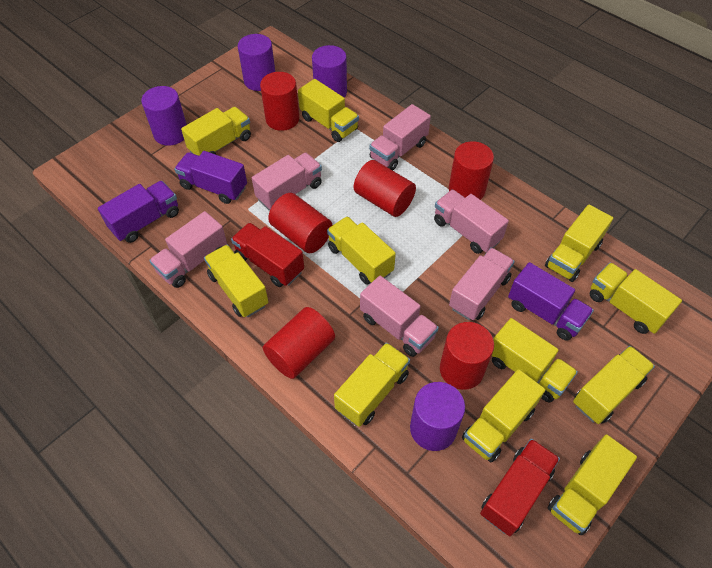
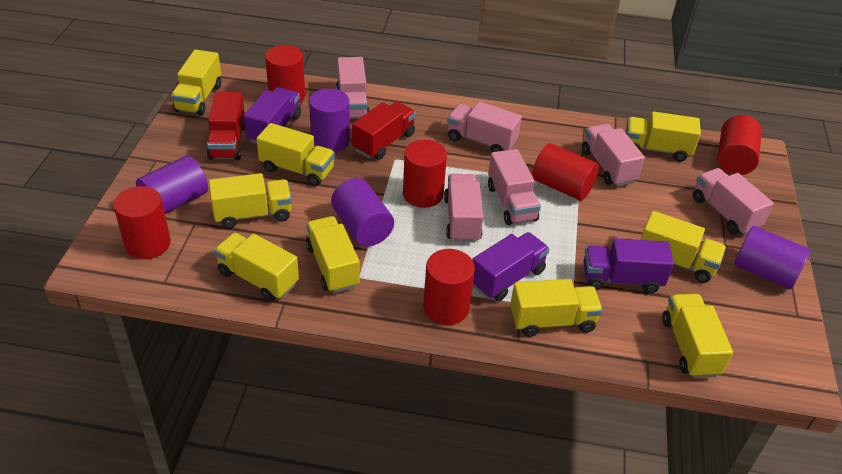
yellow truck: [181,107,251,156] [204,245,268,317] [298,79,359,142] [327,216,396,285] [334,343,410,427] [462,369,545,462] [492,318,578,402] [545,204,613,282] [548,434,637,535] [573,346,655,424] [590,262,682,334] = 11 -> [171,49,221,115] [209,173,292,229] [214,233,299,302] [257,123,335,186] [306,216,360,293] [510,279,603,337] [625,112,701,162] [641,211,726,283] [662,294,733,378] = 9

